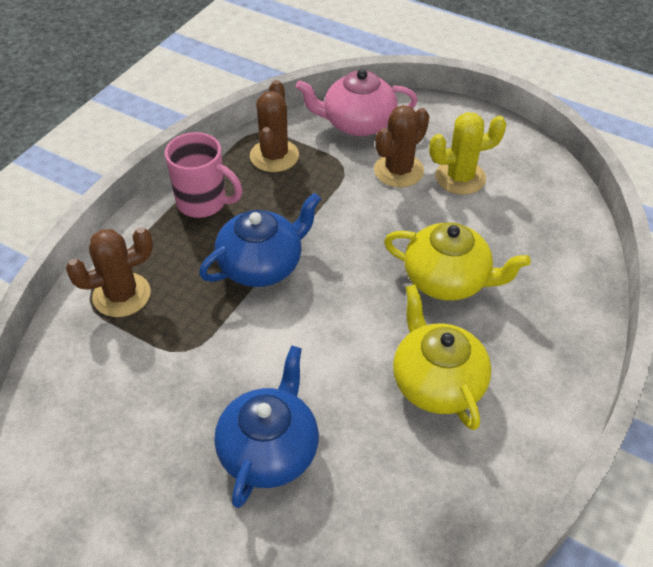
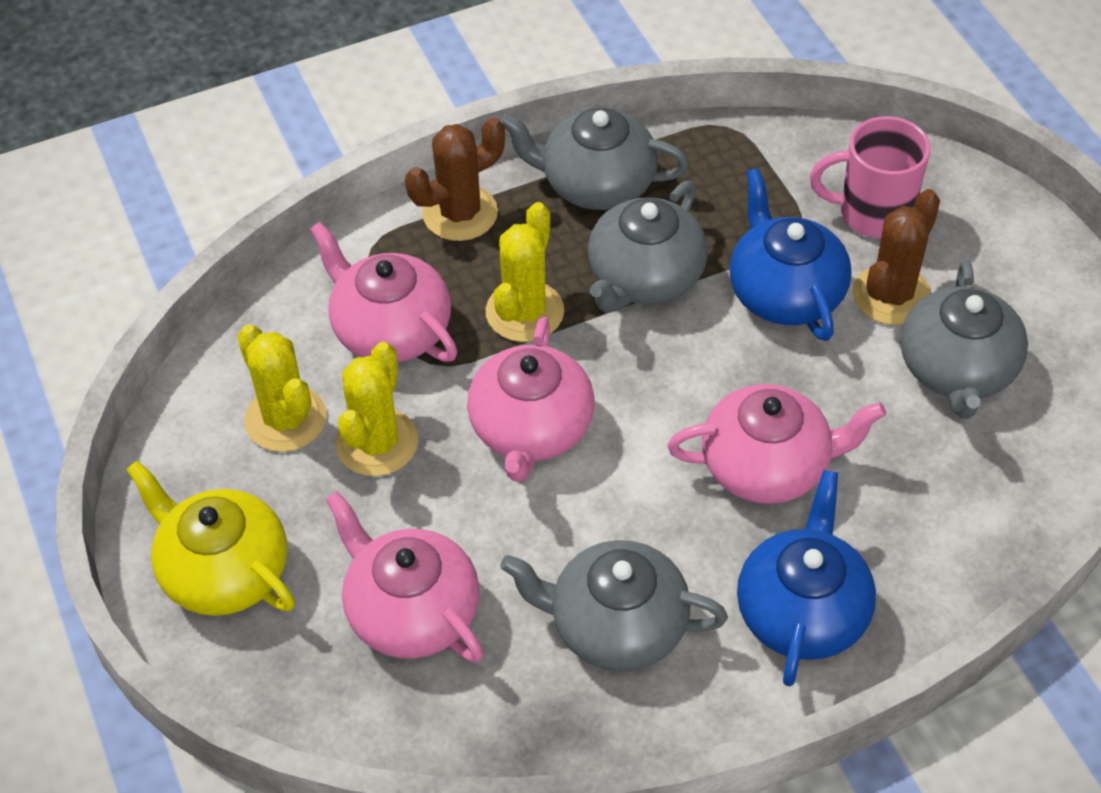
brown cactus: [66,227,153,317] [250,80,299,172] [374,105,429,187] = 3 -> [405,118,505,241] [853,189,940,325] = 2
grey teapot: none = 0 -> [500,108,689,210] [500,540,728,672] [588,181,708,313] [900,260,1028,419] = 4
pink teapot: [296,69,418,136] = 1 -> [310,222,457,363] [326,491,483,663] [467,317,595,482] [667,384,886,504] = 4
yellow cactus: [429,112,507,195] = 1 -> [237,325,327,452] [335,342,418,476] [486,202,564,342] = 3
yellow teapot: [384,222,531,301] [393,284,492,430] = 2 -> [126,460,295,616] = 1

